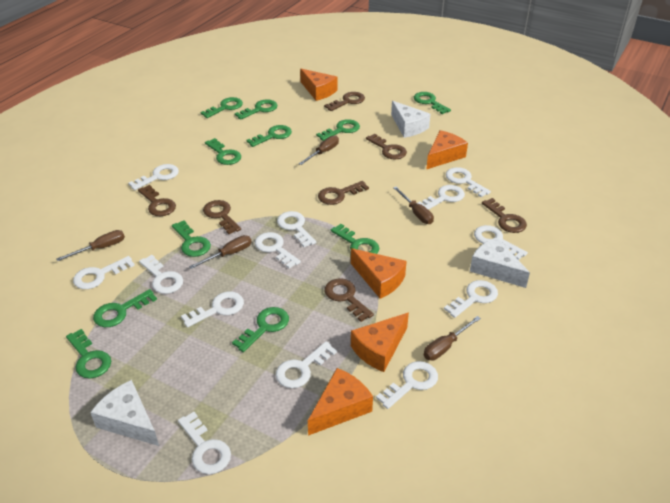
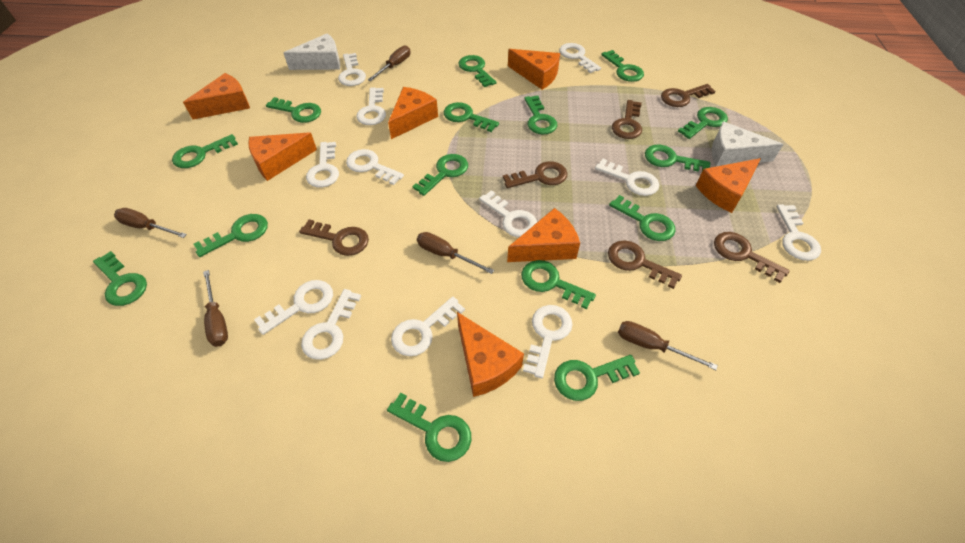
brown key: [138,185,176,216] [203,200,241,234] [318,181,369,205] [324,92,365,111] [325,278,374,322] [366,133,407,159] [482,198,527,233] = 7 -> [299,219,369,256] [503,161,567,188] [608,240,682,289] [612,100,642,139] [661,84,716,107] [714,232,789,283] = 6
green key: [66,329,111,378] [93,289,157,327] [172,220,211,257] [201,97,243,118] [205,138,241,165] [232,307,289,352] [235,99,278,120] [246,125,292,147] [316,119,360,141] [331,224,379,254] [414,92,451,114] = 11 -> [93,251,147,306] [172,134,238,168] [194,214,268,257] [266,97,321,123] [387,392,471,462] [412,154,468,196] [444,102,499,132] [458,55,496,87] [521,260,596,309] [524,95,557,135] [554,355,640,401] [601,50,644,82] [609,195,676,241] [645,144,710,171] [678,107,728,139] = 15
orange cheese: [300,69,337,101] [308,368,373,436] [351,248,407,299] [351,313,409,372] [426,130,468,170] = 5 -> [183,73,250,119] [248,132,317,181] [388,87,438,139] [457,312,524,397] [507,208,580,262] [508,49,560,90] [696,158,761,213] = 7
white cheese: [90,380,159,446] [391,101,430,138] [470,237,530,288] = 3 -> [284,33,340,70] [712,122,784,166] = 2
white key: [73,256,135,289] [128,164,179,190] [139,255,183,294] [178,412,231,474] [181,291,244,328] [255,232,301,269] [276,341,337,388] [277,211,317,247] [376,361,438,409] [417,185,465,210] [444,280,498,318] [446,167,491,197] [474,225,528,260] = 13 -> [254,280,333,335] [301,289,361,360] [306,142,339,188] [338,53,366,86] [346,149,404,185] [356,87,386,125] [391,296,465,356] [479,190,537,237] [523,305,573,379] [559,43,601,73] [595,159,659,196] [776,204,821,261] = 12

